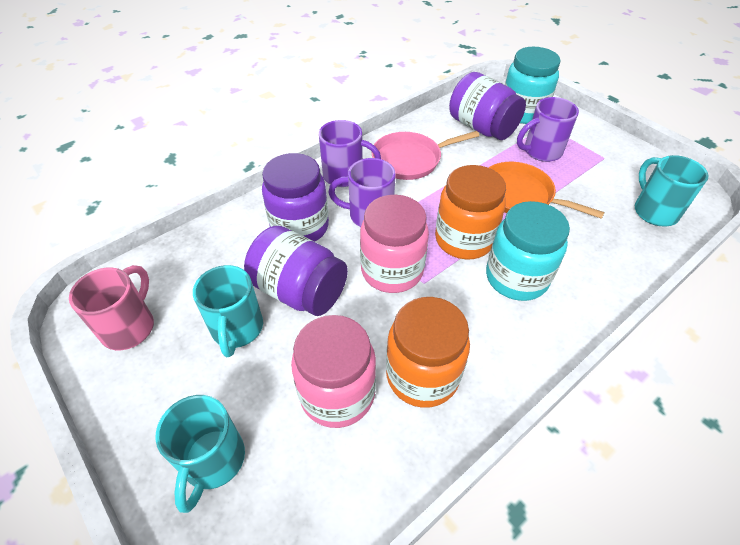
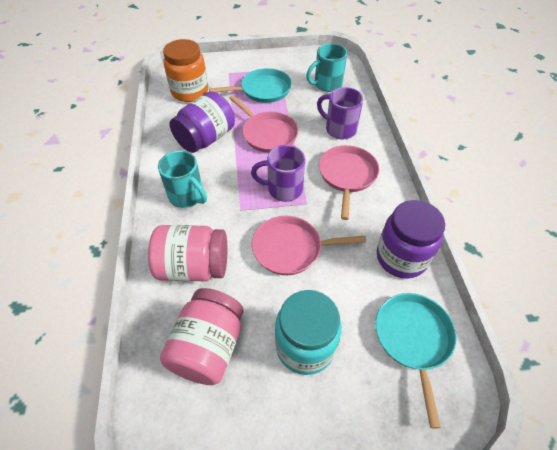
orange jar: [386,297,470,408] [435,165,506,259] = 2 -> [163,39,208,102] = 1
orange pan: [489,162,605,219] = 1 -> none = 0
pink mug: [69,265,154,350] = 1 -> none = 0
pink pan: [371,131,480,180] = 1 -> [229,95,299,153] [252,216,366,275] [319,145,379,220] = 3
purple jar: [244,226,348,316] [262,153,329,241] [449,72,526,140] = 3 -> [170,91,235,153] [377,200,445,279] = 2
purple mug: [319,120,381,187] [328,158,396,227] [517,97,579,162] = 3 -> [251,145,305,202] [317,87,363,139] = 2
turquoise jar: [486,201,570,301] [505,47,561,124] = 2 -> [275,290,342,375] = 1
turquoise mug: [155,395,245,513] [193,265,263,357] [635,155,709,226] = 3 -> [158,151,207,208] [306,43,347,92] = 2
turquoise pan: none = 0 -> [209,68,292,103] [375,293,457,429] = 2

